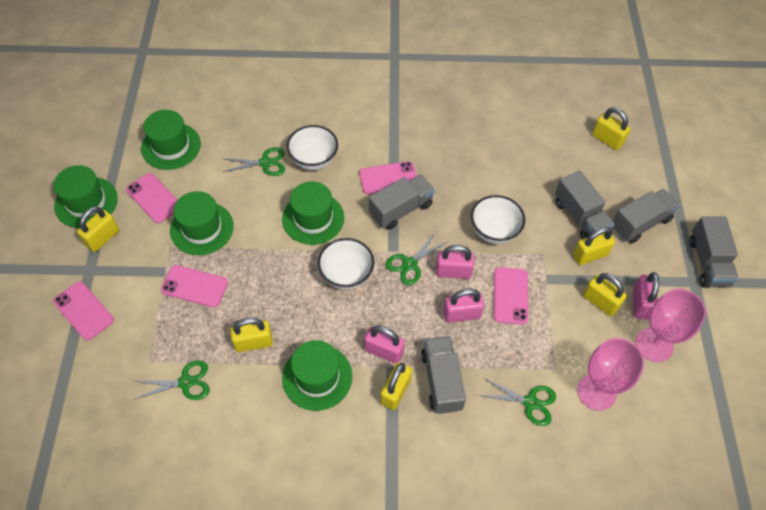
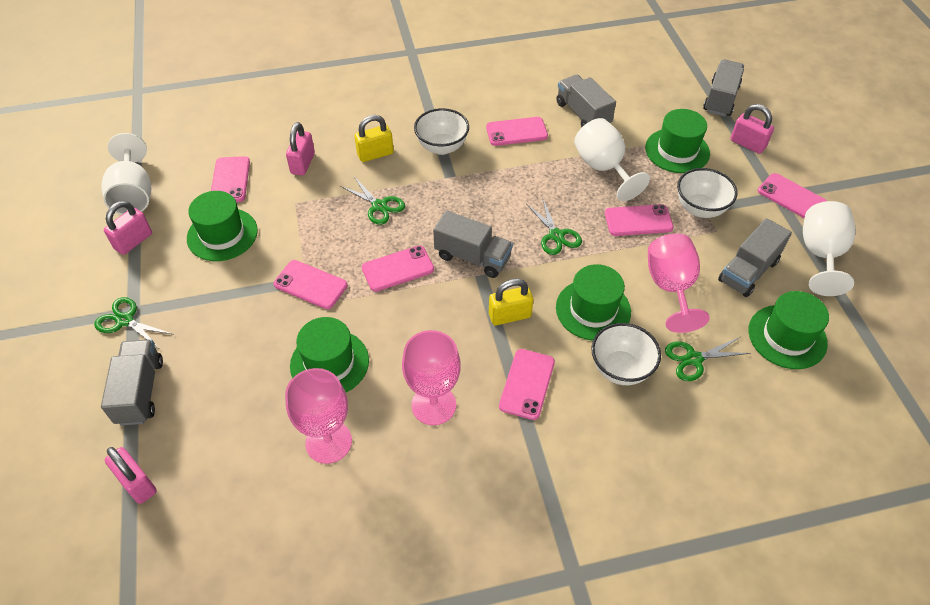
pink goblet: [577,338,644,411] [636,289,706,362] = 2 -> [285,368,352,464] [402,330,461,425] [648,233,710,333] = 3
pink phone: [53,281,114,341] [126,173,178,223] [161,265,228,307] [359,161,417,194] [494,267,528,324] = 5 -> [211,156,250,202] [274,260,347,309] [362,245,434,292] [486,117,548,146] [499,349,555,420] [605,204,674,236] [758,173,827,218] = 7
white goblet: none = 0 -> [101,133,151,215] [574,118,650,201] [803,201,856,296] = 3
yellow padlock: [77,206,119,252] [230,318,273,352] [380,362,412,410] [573,227,615,265] [583,273,627,316] [592,107,630,150] = 6 -> [354,115,394,162] [489,278,533,326] = 2

